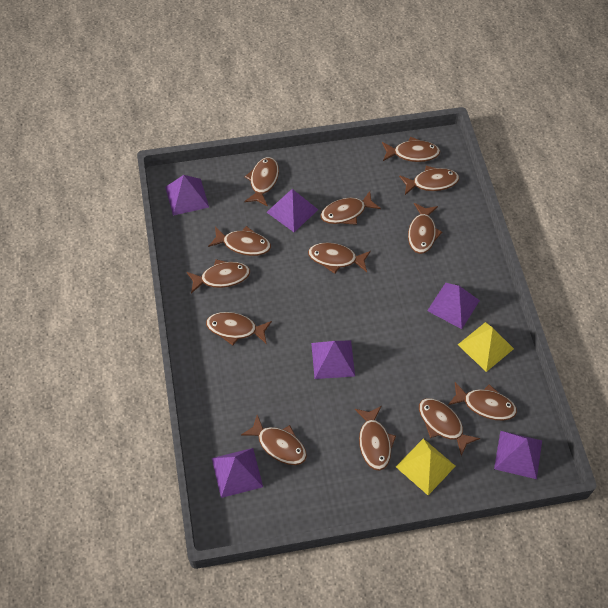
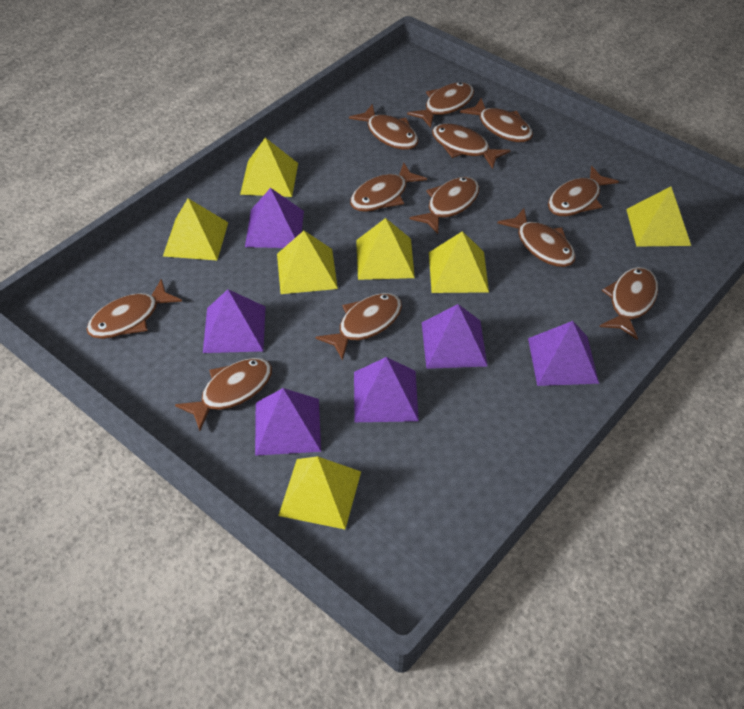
brown fish: [187,259,250,293] [206,312,272,346] [208,226,271,256] [241,415,307,465] [244,157,279,207] [308,243,371,274] [320,191,381,225] [355,406,396,471] [382,136,440,162] [399,166,459,195] [408,203,442,254] [419,398,480,456] [448,382,517,420] = 13 -> [86,279,182,339] [175,358,272,431] [315,293,402,361] [349,104,419,150] [350,163,427,212] [407,82,474,128] [409,177,479,234] [432,123,511,169] [460,98,533,142] [497,208,576,267] [548,166,619,216] [599,267,658,340] = 12
yellow pyramid: [396,438,455,495] [458,322,514,372] = 2 -> [163,198,228,260] [240,138,298,197] [277,231,338,294] [278,456,361,529] [356,218,415,280] [429,231,489,293] [626,186,691,247] = 7

